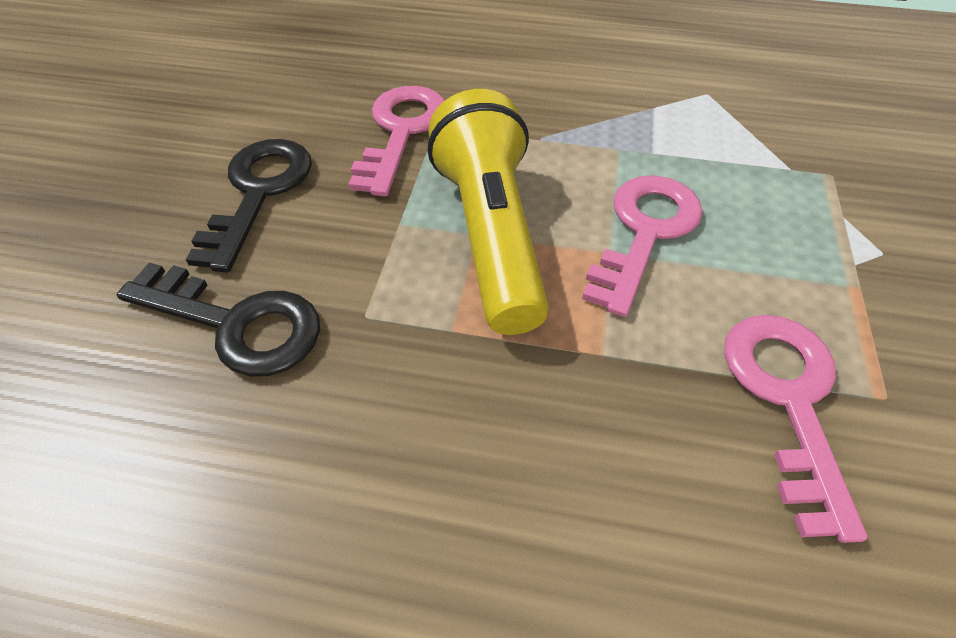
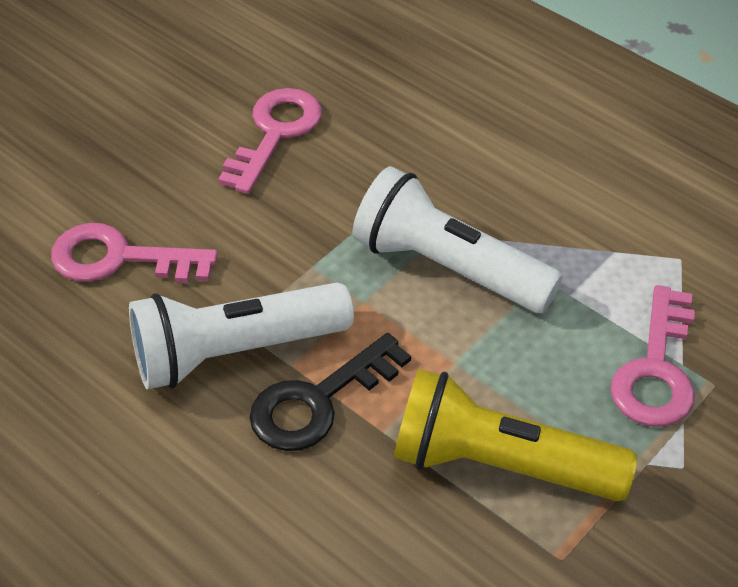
black key: [117,263,320,377] [186,139,312,272] = 2 -> [249,333,411,451] = 1
white flashlight: none = 0 -> [129,283,354,390] [353,166,563,313] = 2

